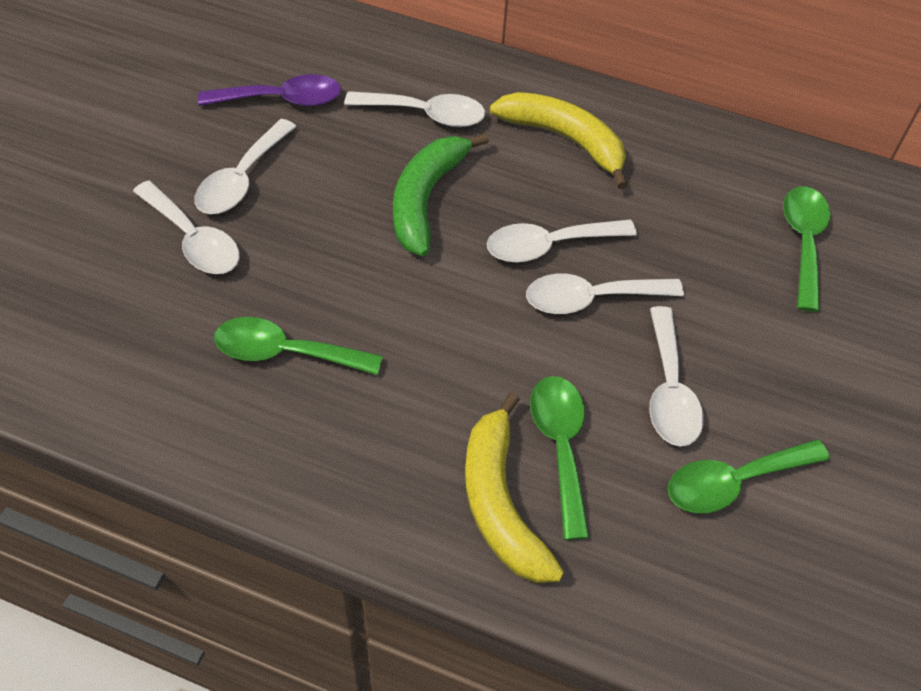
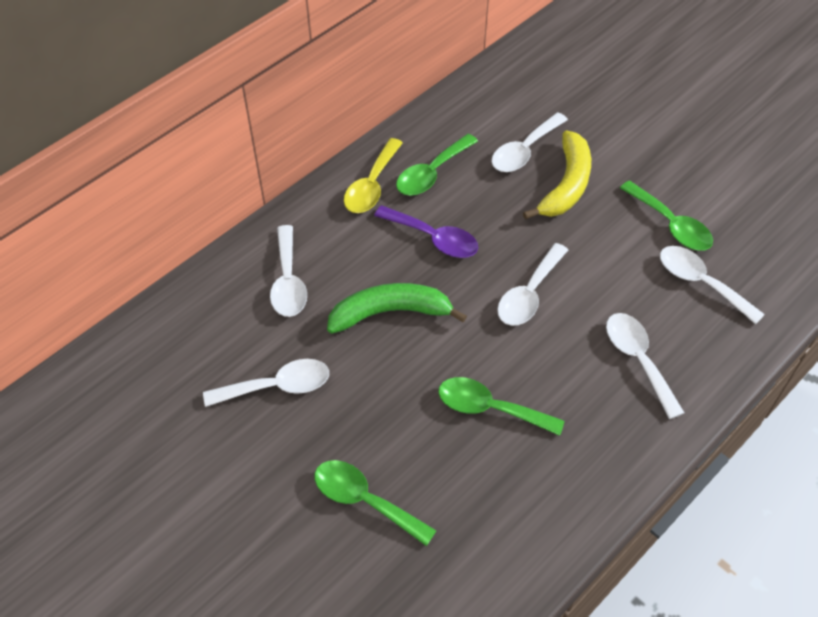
yellow banana: [465,392,564,583] [490,92,627,189] = 2 -> [523,130,591,220] = 1
yellow spoon: none = 0 -> [344,138,403,213] = 1

